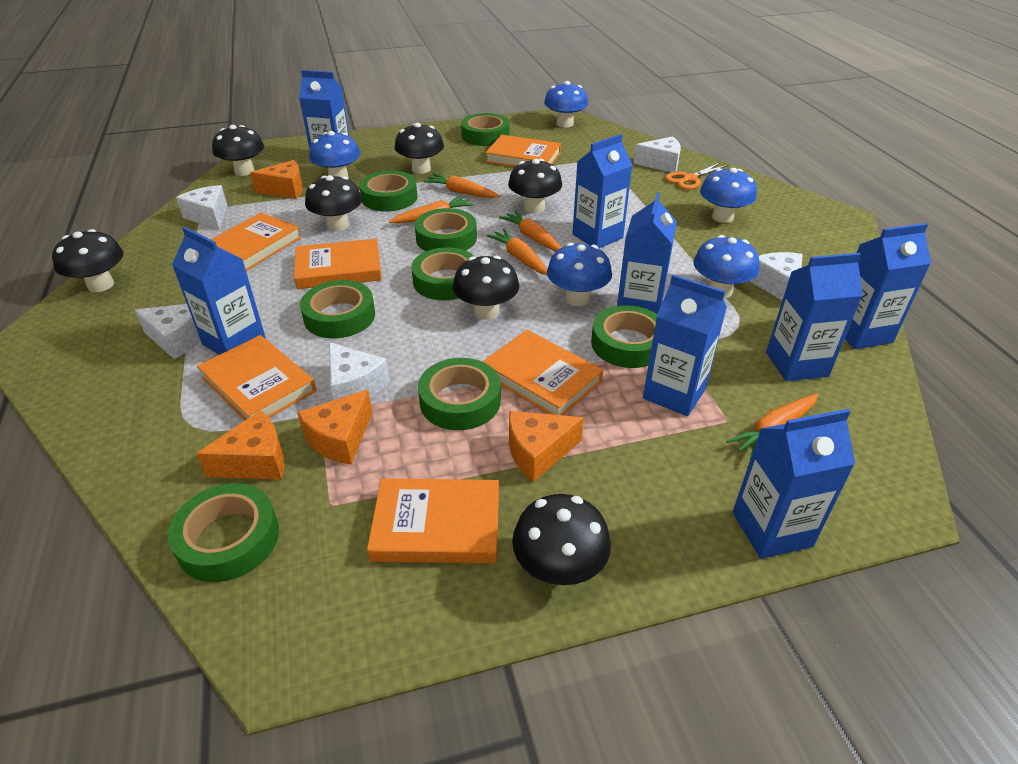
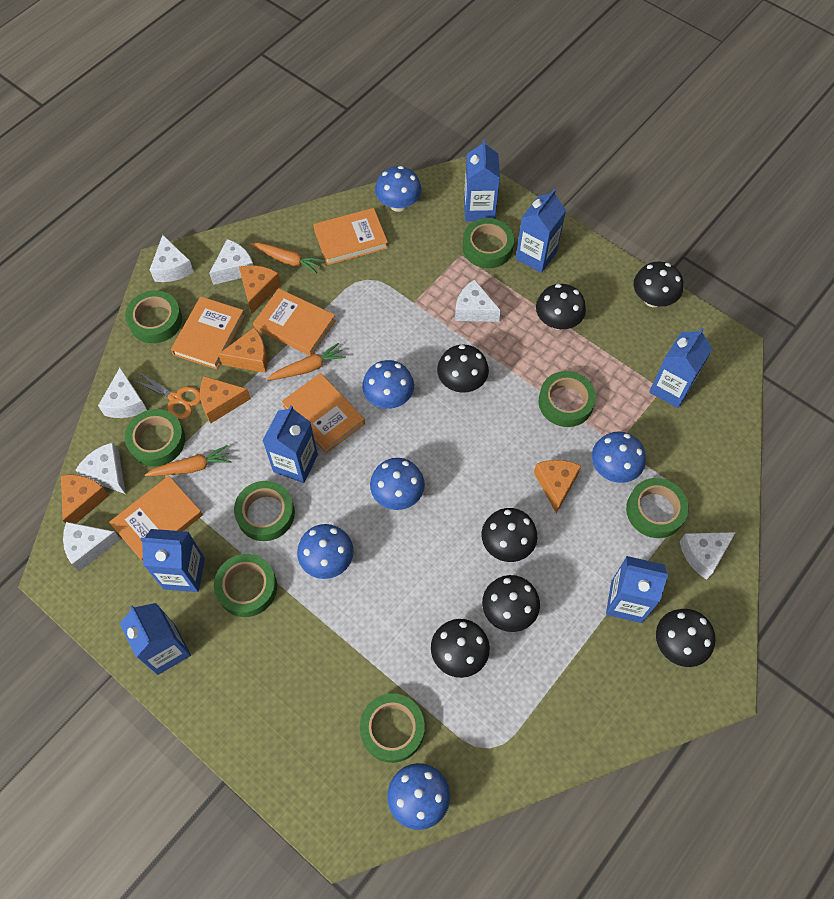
blue carton: [172,227,266,355] [299,70,349,164] [572,134,633,249] [617,192,677,314] [643,274,727,416] [733,409,856,559] [766,253,863,381] [845,223,931,349] = 8 -> [120,603,191,675] [140,529,205,592] [263,405,318,483] [464,139,500,222] [516,189,566,273] [606,556,669,623] [649,328,713,408] = 7
blue mushroom: [309,131,360,178] [544,81,588,127] [547,243,612,306] [693,235,759,298] [700,168,757,223] = 5 -> [297,524,354,579] [362,360,414,409] [370,458,425,510] [375,166,422,212] [387,763,450,830] [592,431,646,483] = 6
orange book: [197,335,316,420] [211,212,302,271] [294,239,382,289] [367,479,499,563] [482,330,603,415] [485,135,561,167] = 6 -> [109,476,203,562] [171,296,245,370] [253,288,336,356] [282,373,365,453] [313,208,388,265] = 5
orange carrot: [389,196,474,223] [423,174,500,198] [486,229,547,275] [499,211,562,252] [727,394,818,459] = 5 -> [145,445,231,476] [250,243,324,274] [266,343,346,381] = 3
orange cheese: [196,410,284,480] [250,160,303,199] [297,389,372,465] [509,411,584,482] = 4 -> [61,474,109,524] [200,376,251,423] [218,328,267,373] [239,265,281,314] [534,460,581,514] = 5
white cheese: [135,304,200,359] [176,185,228,230] [329,342,390,400] [633,136,681,172] [750,252,803,300] = 5 -> [63,522,121,572] [76,442,126,494] [98,367,147,418] [150,235,194,282] [209,239,253,285] [455,279,501,322] [680,532,736,580] = 7

